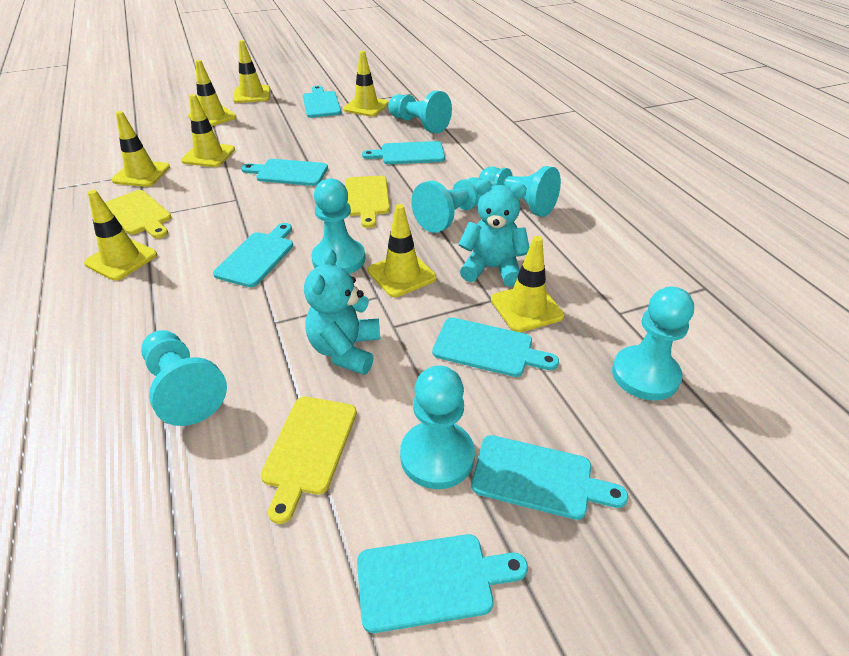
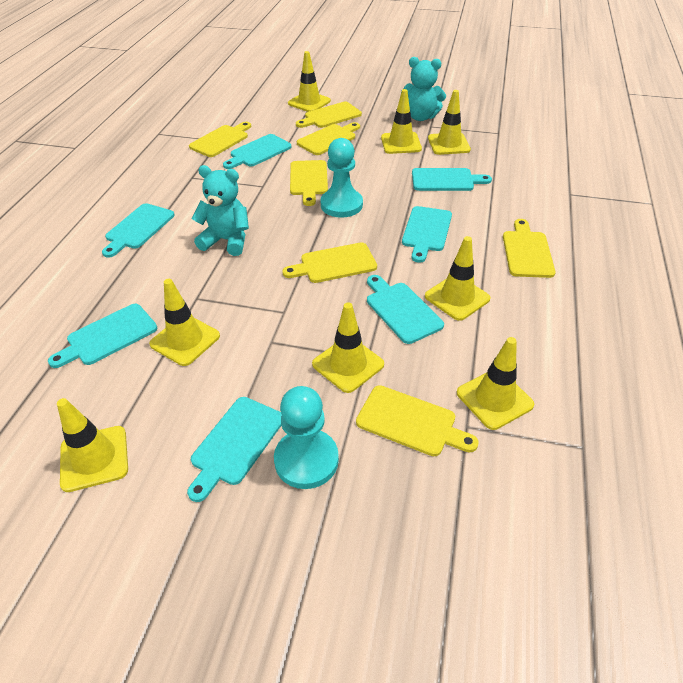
turquoise pawn: [141,330,227,426] [311,178,365,274] [388,91,452,134] [400,365,475,489] [411,177,482,233] [479,166,561,217] [612,287,694,400] = 7 -> [274,386,339,489] [320,138,363,218] = 2
yellow cutting board: [105,190,172,239] [260,396,357,524] [345,176,390,228] = 3 -> [189,122,251,157] [282,242,377,283] [290,160,328,206] [296,102,362,128] [297,122,360,155] [356,385,479,456] [503,219,556,278] = 7

